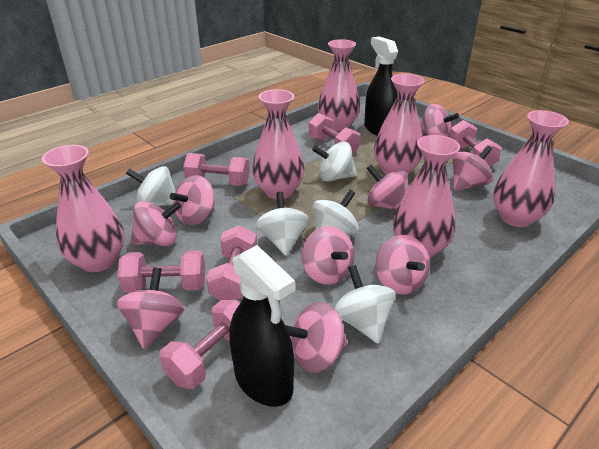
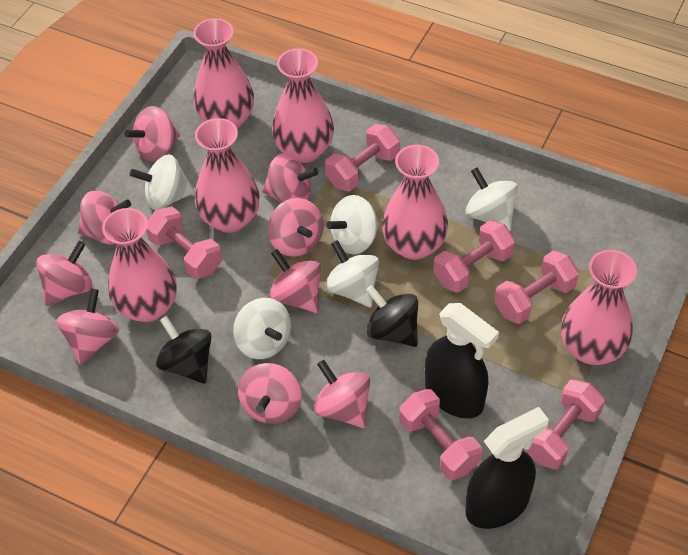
black spinning top: none = 0 -> [156,316,212,384] [366,285,418,347] = 2

